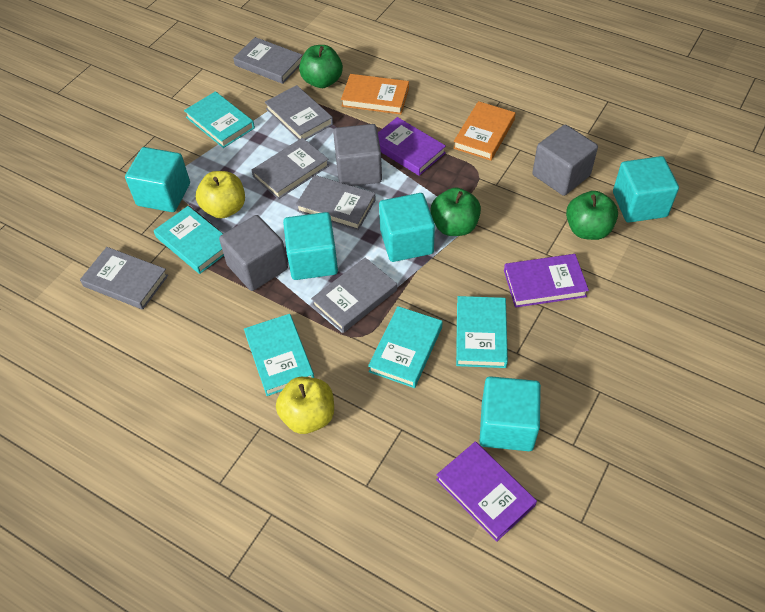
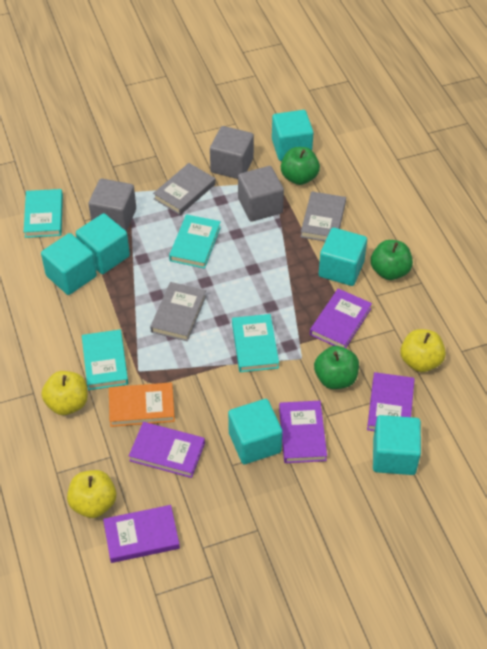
grey book: [80,247,168,310] [233,37,303,84] [252,138,329,199] [265,85,333,140] [296,175,376,230] [311,257,397,333] = 6 -> [150,282,206,341] [153,163,216,215] [301,191,346,241] = 3
orange book: [341,74,409,114] [453,101,516,161] = 2 -> [109,382,175,427] = 1
purple book: [378,117,446,176] [436,441,537,542] [504,254,589,308] = 3 -> [103,505,180,563] [129,422,205,478] [279,401,327,463] [310,289,372,348] [367,372,415,431] = 5
turquoise book: [154,206,224,274] [184,91,255,148] [244,314,314,396] [368,306,443,388] [456,296,508,368] = 5 -> [24,189,63,238] [82,330,128,390] [169,214,221,269] [232,314,279,372] = 4
turquoise cube: [125,147,190,212] [283,212,338,280] [379,193,435,262] [479,376,541,451] [613,156,679,223] = 5 -> [41,233,97,295] [76,213,130,274] [228,399,283,464] [272,110,314,161] [319,227,367,286] [373,415,421,475] = 6
yellow apple: [196,171,245,219] [276,377,334,434] = 2 -> [41,371,88,415] [67,470,116,518] [400,329,446,372] = 3

